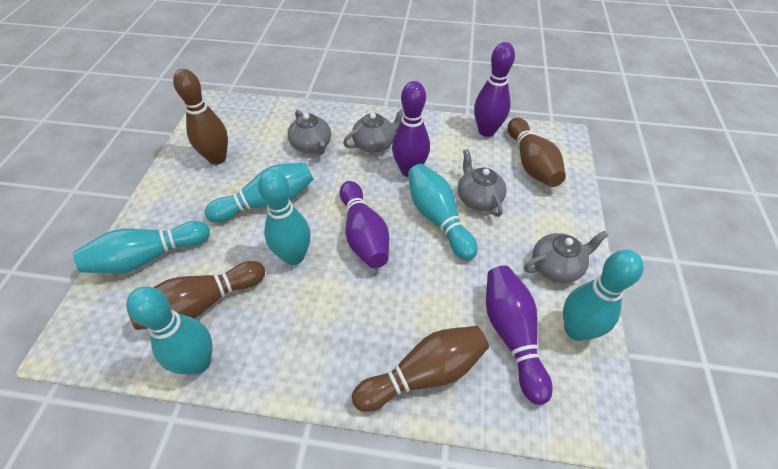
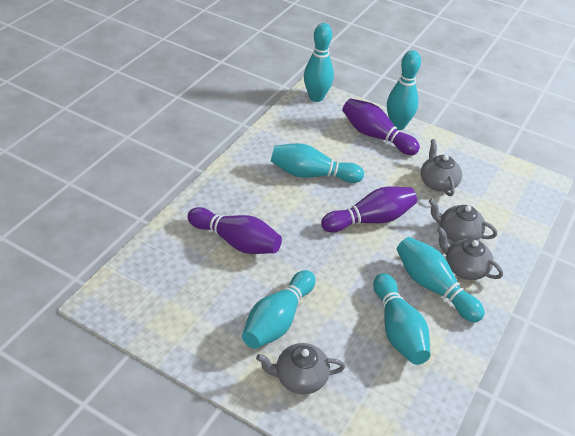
brown bowling pin: [128,261,265,330] [173,69,228,165] [352,326,489,412] [507,118,566,187] = 4 -> none = 0
purple bowling pin: [339,181,389,268] [392,81,430,177] [474,42,515,137] [486,266,553,405] = 4 -> [187,207,282,254] [321,186,417,233] [342,98,420,155] = 3

